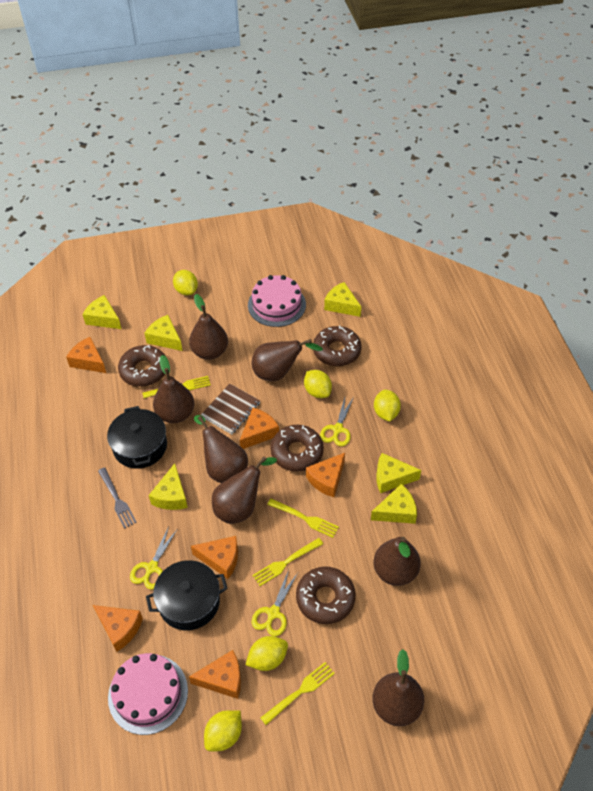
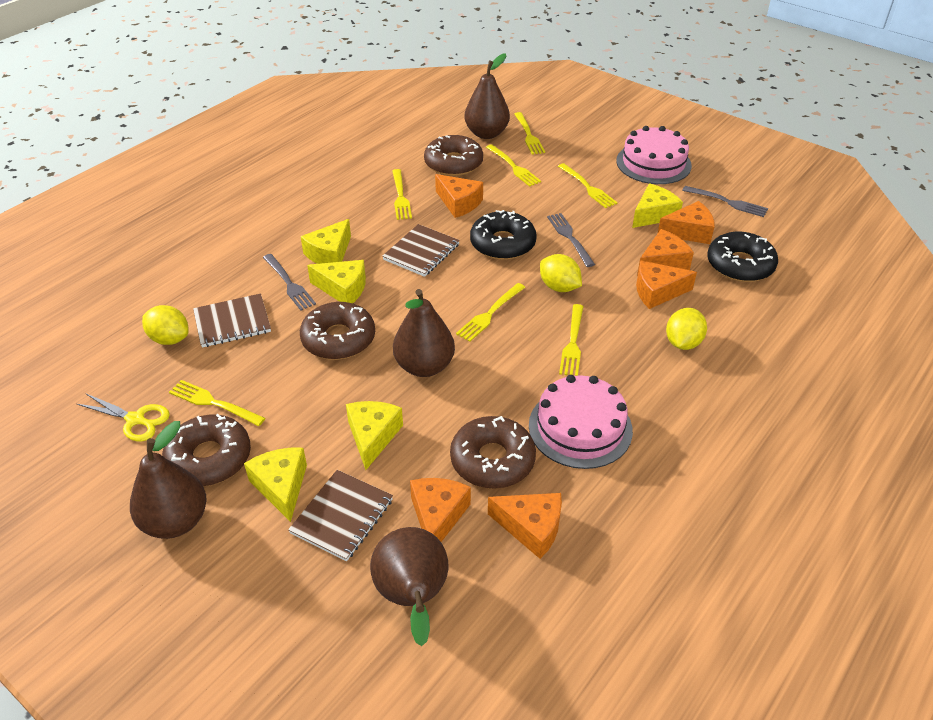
black donut: none = 0 -> [470,210,537,260] [707,232,778,282] = 2
black pot: [107,406,167,468] [146,560,228,630] = 2 -> none = 0
brown notebook: [201,384,260,434] = 1 -> [193,293,271,348] [288,470,393,561] [382,224,460,277] = 3
brown pear: [153,355,194,423] [189,294,228,360] [194,415,248,483] [212,457,277,524] [252,339,323,381] [372,649,424,726] [374,537,421,586] = 7 -> [130,421,207,539] [370,527,449,646] [393,289,455,377] [465,53,510,139] = 4
grey fork: [98,467,137,529] = 1 -> [263,254,316,310] [547,213,595,267] [682,186,768,217] = 3
yellow cheese: [82,295,121,329] [144,315,183,351] [149,463,188,510] [324,282,361,317] [371,484,417,524] [377,453,421,493] = 6 -> [244,448,307,522] [301,219,351,264] [307,260,366,303] [346,401,403,470] [632,183,683,228] = 5
yellow fork: [143,376,211,398] [252,538,323,586] [260,662,335,725] [267,499,339,538] = 4 -> [169,380,265,426] [392,169,412,220] [456,283,525,342] [486,144,541,187] [514,112,545,155] [558,163,618,208] [559,304,584,376] = 7
yellow lemon: [173,270,198,296] [204,710,242,751] [246,636,288,671] [304,370,332,398] [374,389,401,422] = 5 -> [142,305,189,345] [540,254,582,292] [666,308,707,350] = 3
yellow scissors: [130,527,177,589] [252,570,298,636] [320,397,354,446] = 3 -> [77,393,170,441] = 1

